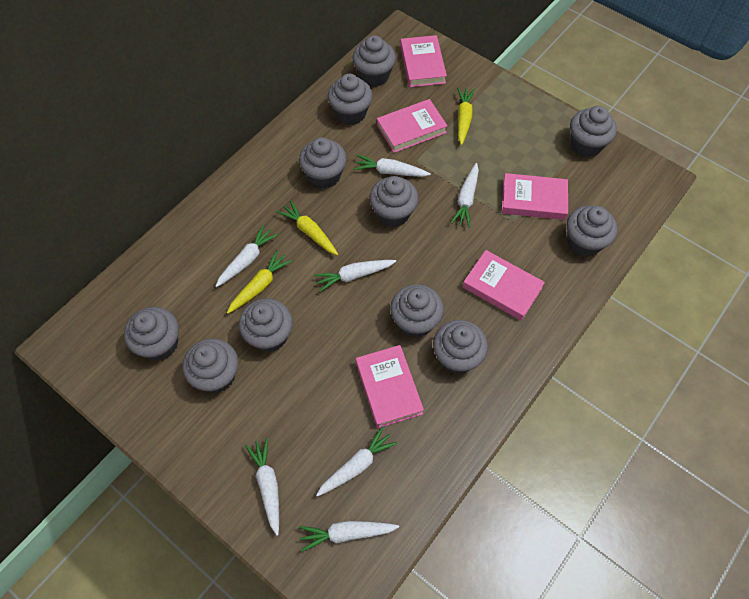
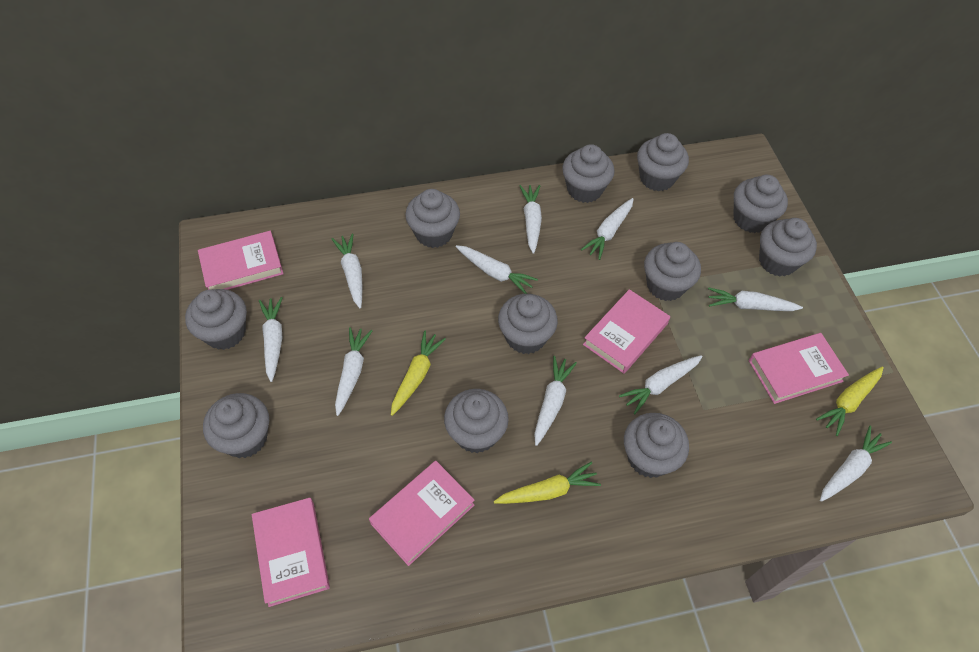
white carrot: [215,225,278,287] [245,438,279,536] [299,521,399,552] [314,260,396,292] [316,426,398,497] [354,155,431,177] [451,163,479,228] = 7 -> [259,297,282,382] [332,234,362,308] [335,327,373,416] [456,245,538,294] [520,185,542,254] [534,356,577,446] [581,198,634,260] [619,355,703,414] [708,287,803,311] [820,425,892,502] = 10

